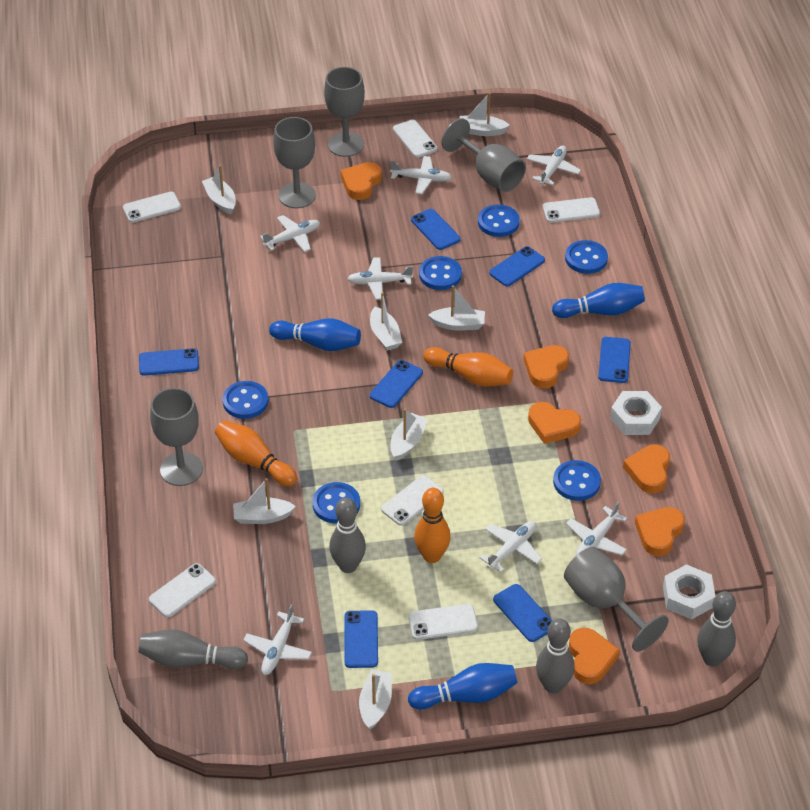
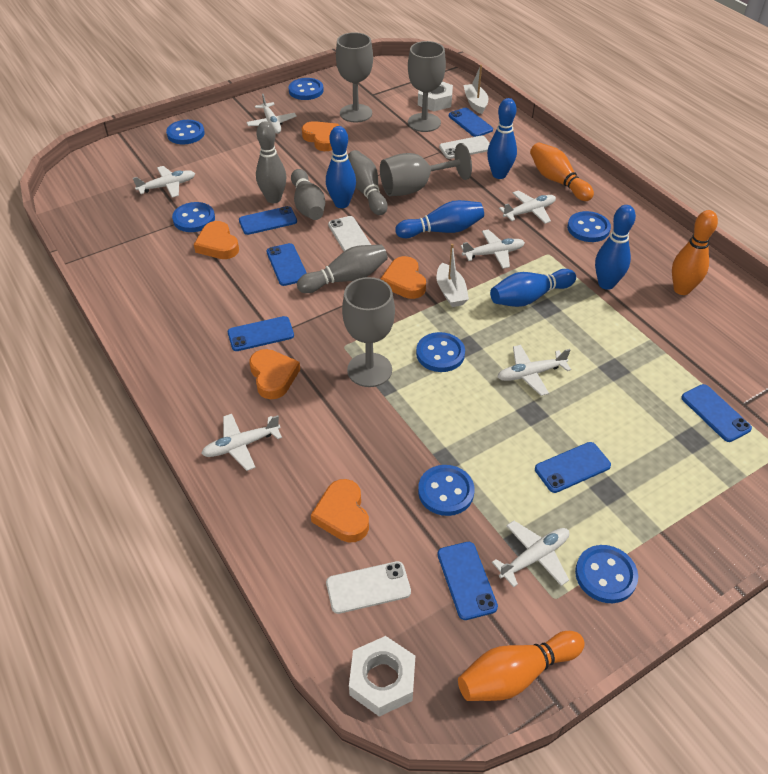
blue bowling pin: [269,318,361,351] [408,663,517,709] [552,283,645,318] = 3 -> [326,126,356,208] [395,200,484,238] [487,98,517,179] [490,269,576,307] [595,205,636,290] = 5
blue button: [222,381,268,419] [313,482,360,523] [419,256,462,290] [478,204,520,237] [553,460,601,501] [565,240,608,274] = 6 -> [166,120,205,145] [172,202,215,232] [288,78,324,100] [416,332,465,372] [418,465,474,516] [567,211,611,242] [575,545,638,603] = 7
grey goblet: [150,388,203,486] [273,117,316,208] [324,67,365,157] [442,118,526,192] [564,547,669,651] = 5 -> [336,32,373,123] [342,277,395,387] [380,143,472,196] [408,41,446,132] = 4
orange heart: [341,162,382,200] [523,345,569,388] [528,402,581,444] [569,628,620,684] [623,445,670,493] [635,507,685,556] = 6 -> [194,221,239,259] [249,349,300,399] [302,121,339,151] [311,479,369,543] [380,256,426,299] = 5
white boat: [202,165,236,214] [233,478,296,524] [359,670,392,730] [370,292,402,351] [391,408,428,461] [428,285,485,331] [459,93,510,136] = 7 -> [437,244,469,307] [464,65,488,114] = 2
white phone: [123,192,181,223] [149,563,216,617] [381,475,444,526] [393,120,438,158] [409,604,478,640] [542,197,600,223] = 6 -> [326,561,411,614] [328,216,371,251] [439,136,490,159] = 3

